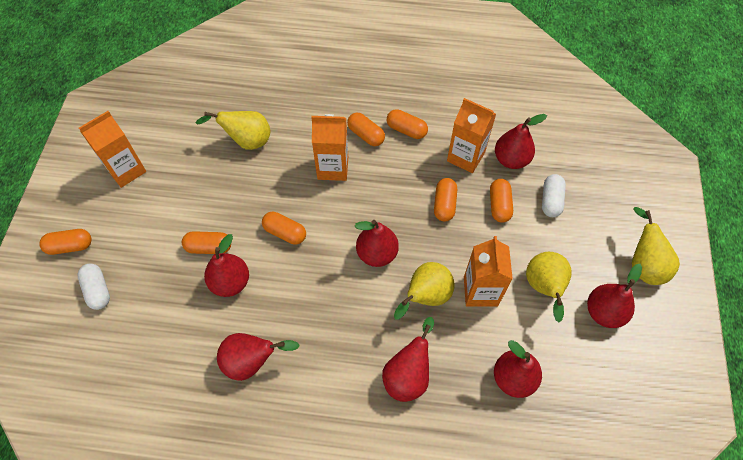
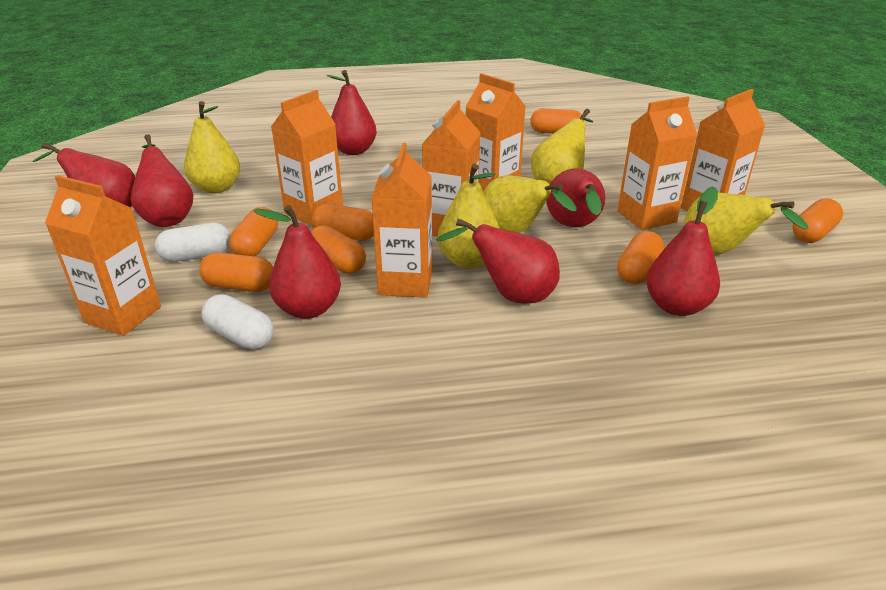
orange carton: [79,111,146,188] [311,114,348,181] [447,98,496,173] [464,236,513,307] = 4 -> [45,175,161,336] [271,90,343,226] [371,143,432,298] [422,100,481,236] [466,73,526,192] [617,96,697,230] [681,89,765,211] = 7
yellow pear: [196,111,270,150] [394,262,455,320] [526,252,572,322] [632,207,680,285] = 4 -> [184,101,240,194] [438,164,500,269] [483,175,576,233] [531,109,593,185] [684,193,809,254] = 5

